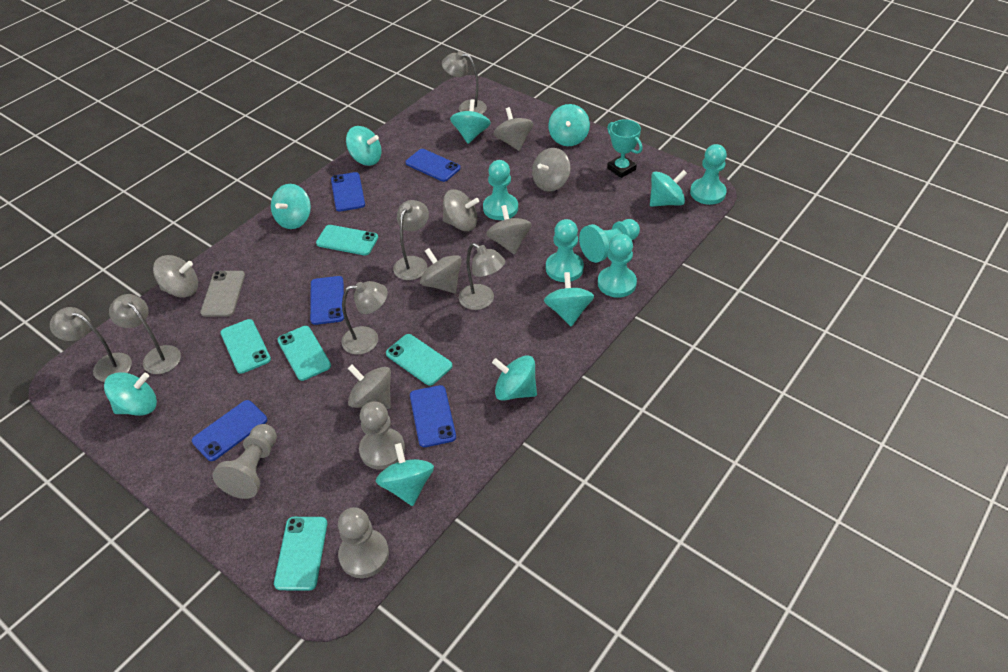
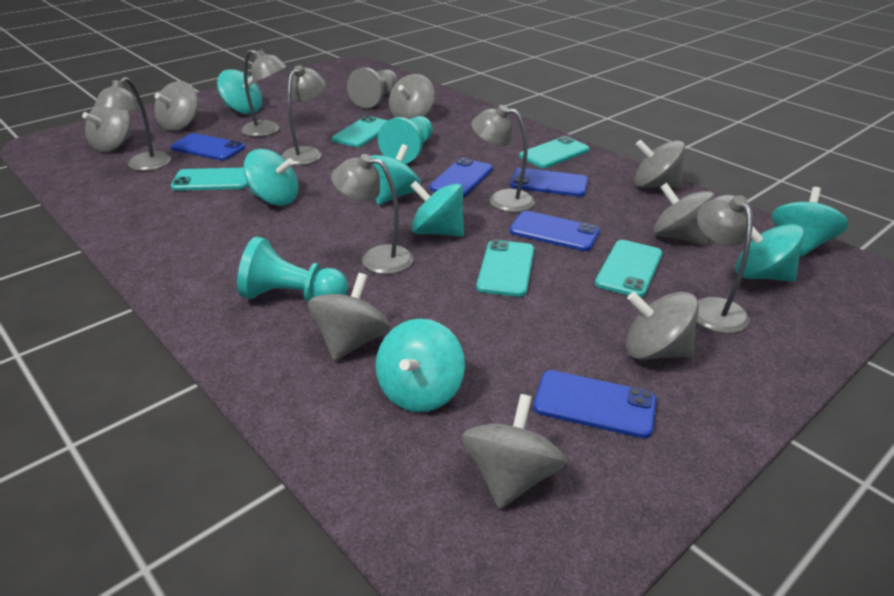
grey pawn: [212,424,277,499] [338,507,389,578] [359,402,405,470] = 3 -> [347,67,398,108] = 1
grey phone: [200,271,245,317] = 1 -> none = 0
grey spinning top: [153,255,198,298] [348,365,391,409] [420,248,462,293] [443,189,479,231] [486,205,532,255] [493,107,533,151] [532,148,570,192] = 7 -> [82,106,131,152] [154,81,198,131] [308,273,390,361] [389,74,435,119] [462,394,567,509] [626,292,699,360] [635,140,685,188] [654,183,715,245] = 8
turquoise pawn: [483,160,518,220] [546,219,584,282] [579,219,640,263] [598,234,637,298] [690,144,727,205] = 5 -> [237,236,348,301] [378,116,433,164] = 2
turquoise spinning top: [104,372,157,416] [271,184,311,229] [346,126,381,166] [376,443,434,506] [450,99,491,144] [492,355,537,401] [544,272,594,326] [548,104,590,146] [650,170,687,207] = 9 -> [217,69,262,114] [243,149,298,206] [371,144,421,205] [376,319,465,412] [410,181,464,237] [735,224,804,282] [772,187,849,257] = 7
turquoise trophy: [607,119,642,178] = 1 -> none = 0

